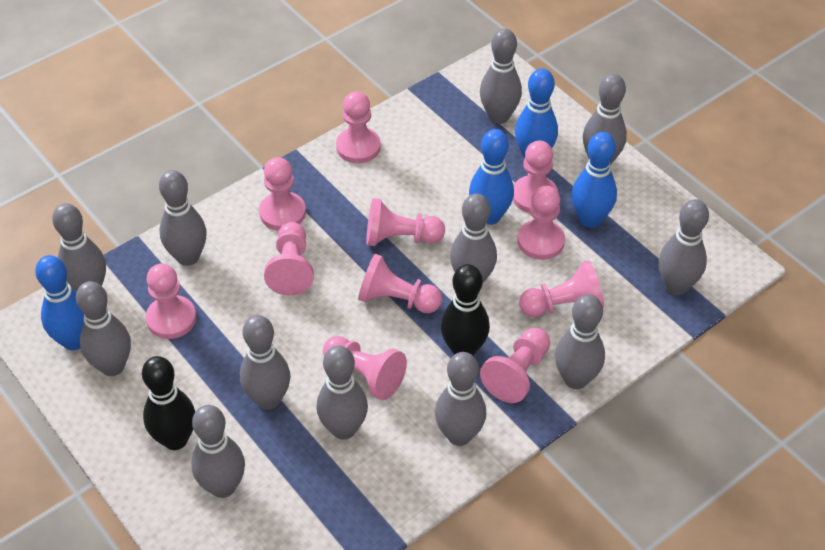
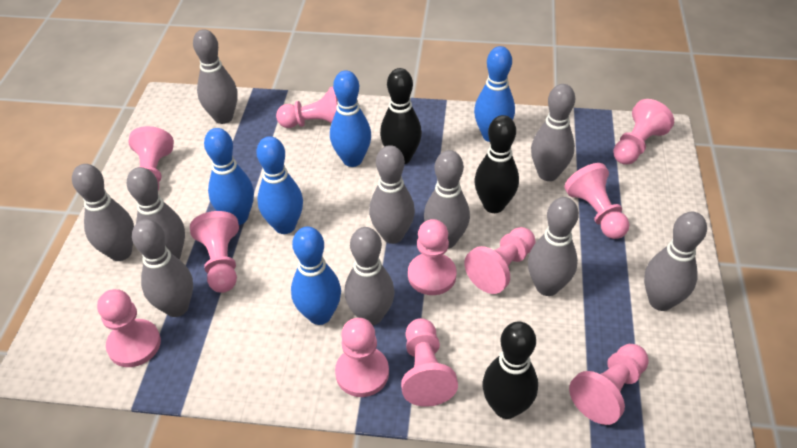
black bowling pin: [142,356,195,450] [441,264,490,355] = 2 -> [380,68,422,164] [475,115,519,213] [483,322,538,419] = 3
blue bowling pin: [35,255,84,351] [469,129,514,225] [515,68,558,158] [571,132,617,228] = 4 -> [204,128,254,225] [256,136,303,234] [291,226,341,325] [330,70,371,167] [474,46,515,142] = 5
grey bowling pin: [52,203,106,292] [76,281,131,376] [159,170,207,266] [191,405,245,498] [240,315,290,410] [316,345,368,440] [435,352,486,446] [450,193,497,283] [480,29,522,124] [555,294,605,389] [583,74,627,165] [659,199,709,295] = 12 -> [72,164,134,261] [127,167,185,259] [132,219,193,317] [193,29,238,124] [345,227,395,325] [369,145,415,244] [424,150,470,248] [528,197,579,296] [531,84,575,181] [644,212,707,311] = 10

